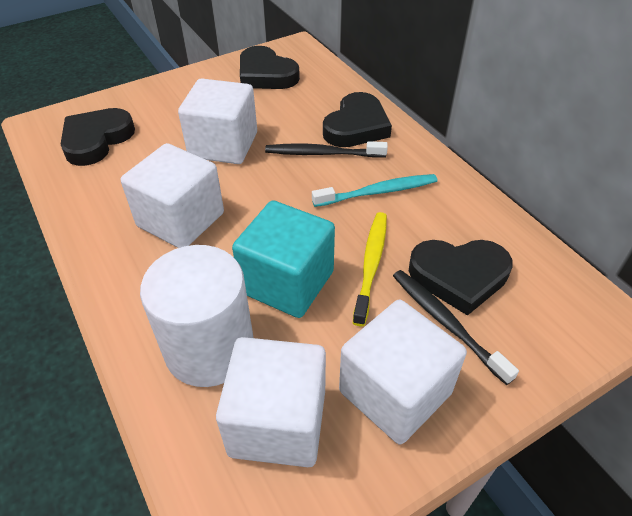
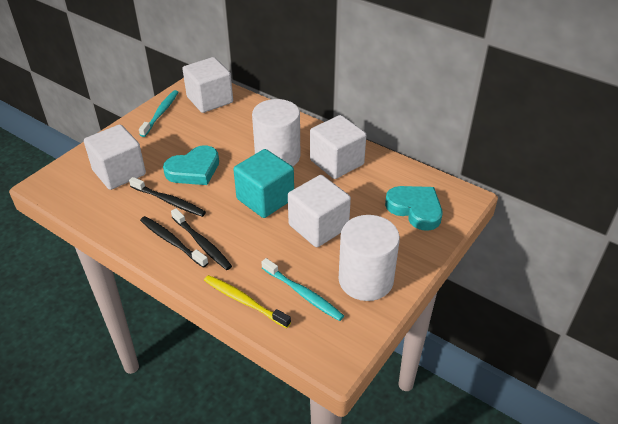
black heart: [61,108,135,166] [240,46,300,89] [323,92,392,147] [409,240,513,316] = 4 -> none = 0
black toothbrush: [265,141,388,158] [393,270,519,385] = 2 -> [129,177,206,217] [140,216,208,268] [171,208,232,270] = 3
turquoise heart: none = 0 -> [163,145,219,185] [385,186,442,231] = 2
turquoise toothbrush: [312,174,437,207] = 1 -> [139,90,178,137] [261,258,344,321] = 2
white cylinder: [140,245,254,387] = 1 -> [252,99,300,167] [339,215,400,301] = 2

